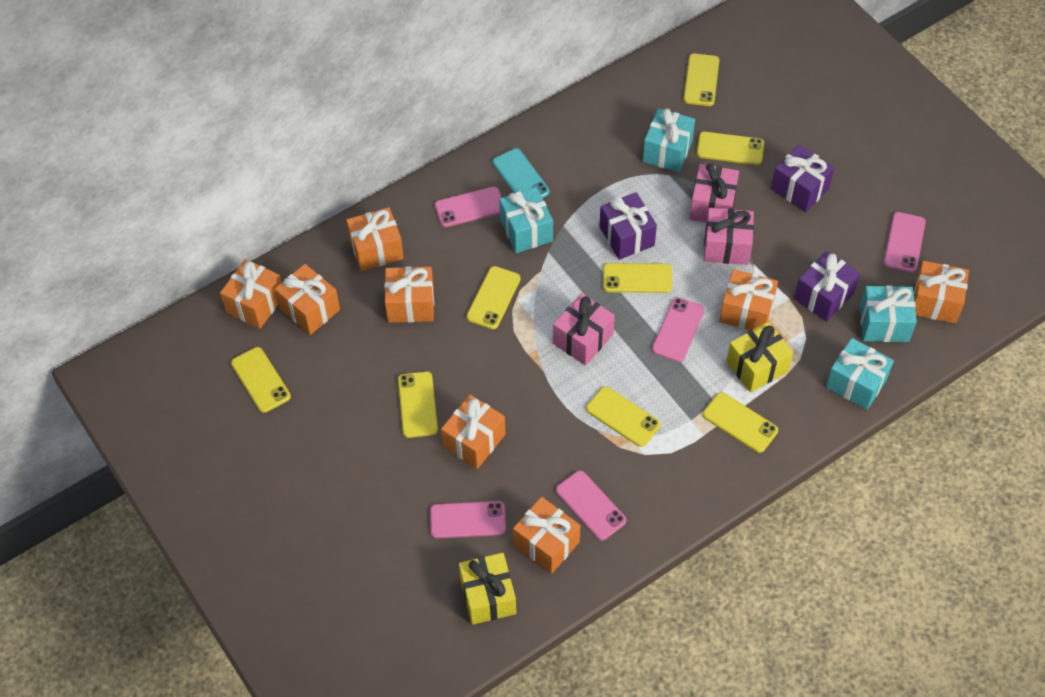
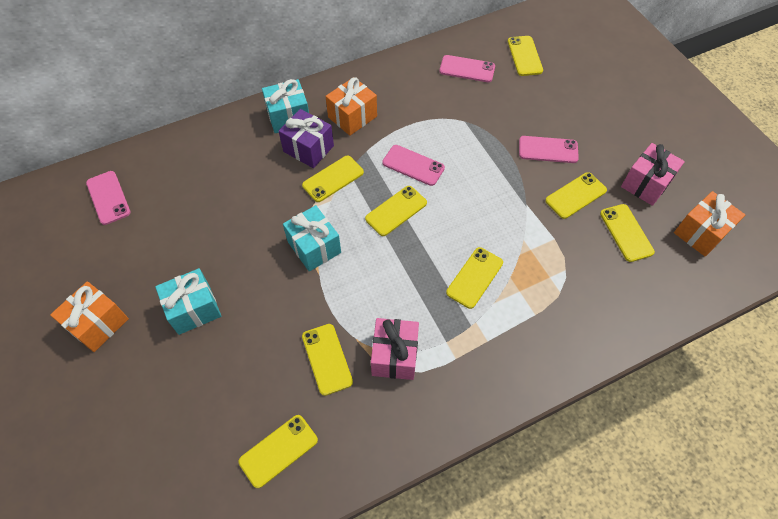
orange gift: [220,259,282,329] [275,264,340,335] [346,207,404,271] [384,266,434,323] [441,395,505,469] [513,497,580,574] [719,269,778,330] [913,261,969,324] = 8 -> [50,281,129,352] [325,77,377,136] [674,191,745,257] = 3
pink gift: [553,293,615,365] [690,163,739,223] [703,208,754,265] = 3 -> [371,318,419,380] [621,143,685,206] = 2
pink phone: [430,501,506,538] [435,187,502,227] [556,470,626,541] [652,297,705,362] [884,212,926,273] = 5 -> [86,171,131,225] [382,145,445,186] [439,55,495,82] [519,136,579,163] = 4
purple gift: [599,192,657,260] [771,144,834,212] [794,250,860,322] = 3 -> [279,109,334,168] = 1
turquoise gift: [499,187,553,253] [643,108,695,172] [826,338,894,410] [860,286,917,342] = 4 -> [155,268,221,335] [262,79,309,133] [283,205,341,271] = 3
turquoise phone: [493,148,550,198] = 1 -> none = 0
yellow gift: [459,553,516,625] [726,322,793,392] = 2 -> none = 0

